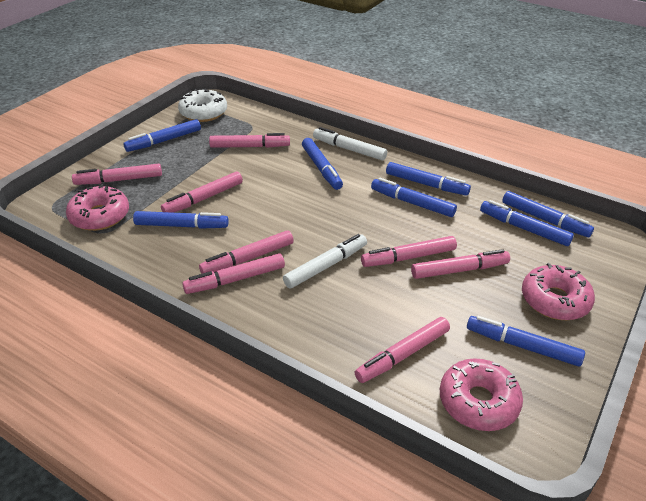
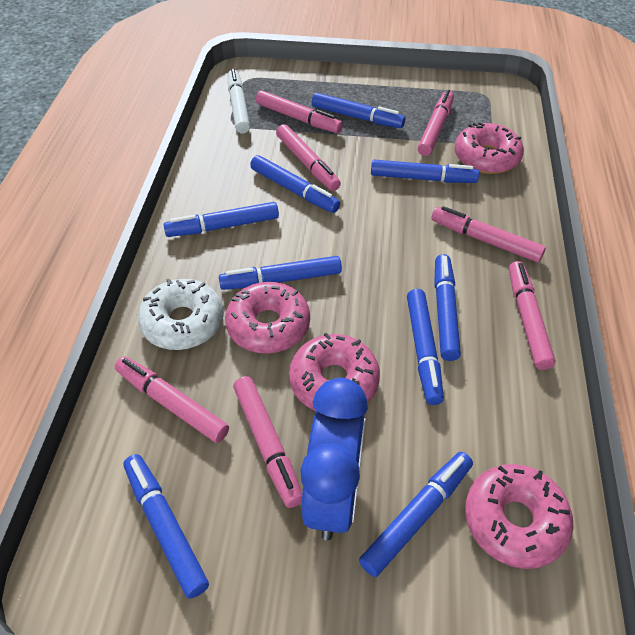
blue clock: none = 0 -> [300,378,368,540] = 1
blue marker: [124,119,201,152] [133,211,229,229] [302,138,343,190] [371,178,457,217] [386,162,471,196] [467,316,585,367] [480,200,574,246] [502,191,594,237] = 8 -> [123,454,209,599] [164,202,279,237] [219,256,342,290] [250,155,340,213] [312,93,405,128] [359,452,473,577] [371,160,479,183] [407,289,444,405] [434,254,461,361] = 9
pink donut: [66,184,129,231] [440,358,523,431] [522,263,595,320] = 3 -> [225,282,310,354] [289,333,380,411] [454,122,524,174] [465,464,574,569] = 4
pink marker: [72,164,162,185] [161,171,243,213] [182,253,285,294] [199,230,294,274] [209,133,290,148] [354,317,450,383] [361,236,457,267] [411,249,510,279] = 8 -> [115,356,229,443] [233,376,302,508] [256,90,343,133] [276,124,341,191] [418,90,454,156] [431,206,546,262] [509,261,556,370] = 7
white marker: [283,234,367,288] [313,127,387,161] = 2 -> [228,69,250,134] = 1

